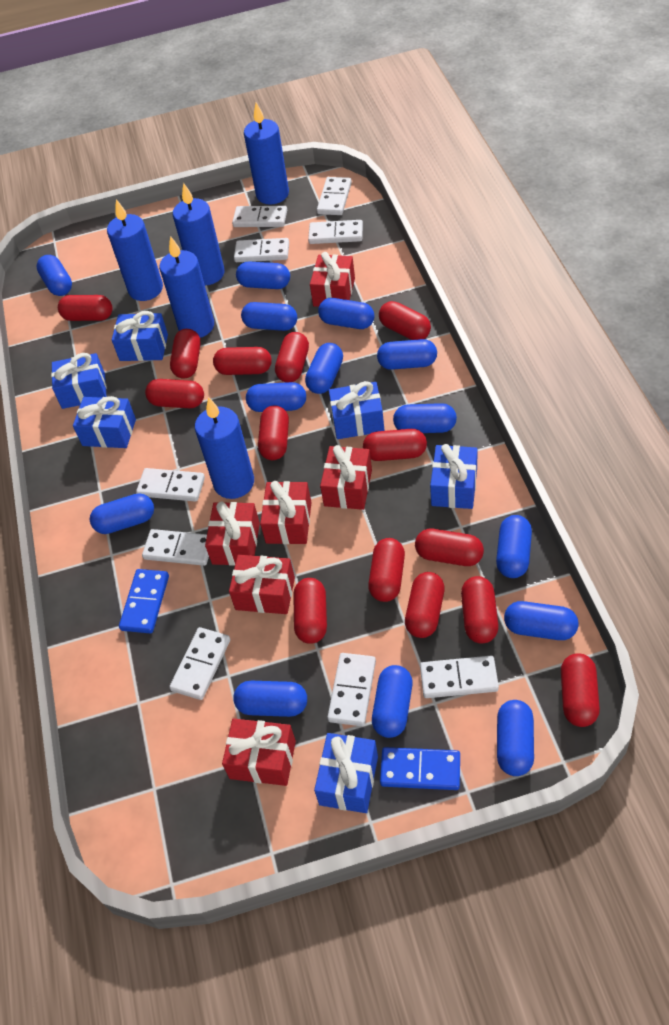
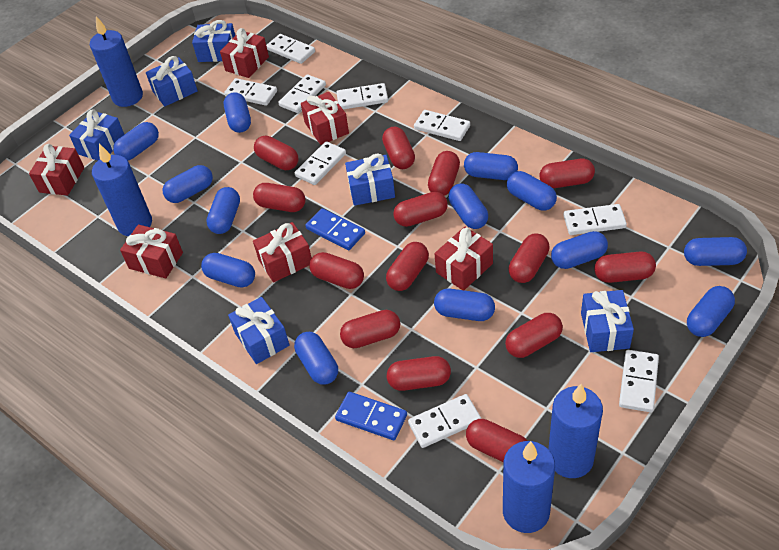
blue candle: [107,199,163,301] [159,236,214,338] [173,183,225,285] [195,397,254,499] [244,103,289,205] = 5 -> [90,16,143,107] [92,144,152,236] [503,441,555,533] [548,384,603,478] = 4
blue capsule: [37,255,72,296] [90,493,154,534] [233,681,307,717] [236,262,290,289] [241,302,297,331] [246,382,306,412] [305,343,343,394] [318,298,374,329] [372,665,413,738] [377,339,437,370] [393,403,457,433] [496,515,532,578] [497,700,534,776] [504,601,579,640] = 14 -> [113,122,159,160] [162,165,213,203] [201,253,255,288] [206,187,240,234] [224,92,251,133] [294,332,338,385] [434,289,495,321] [448,184,488,229] [464,152,518,180] [507,171,557,211] [551,231,608,269] [684,237,747,266] [687,286,735,337] = 13

